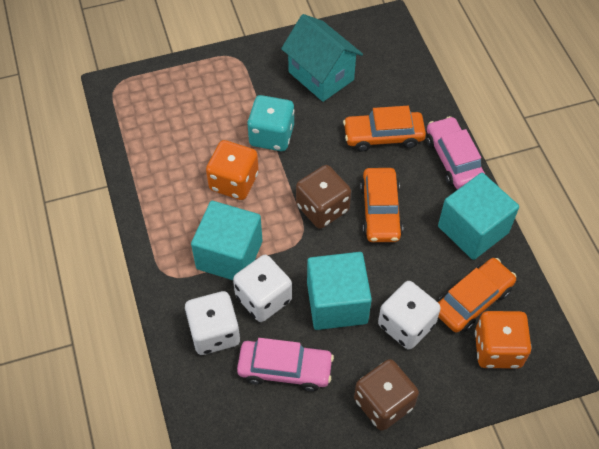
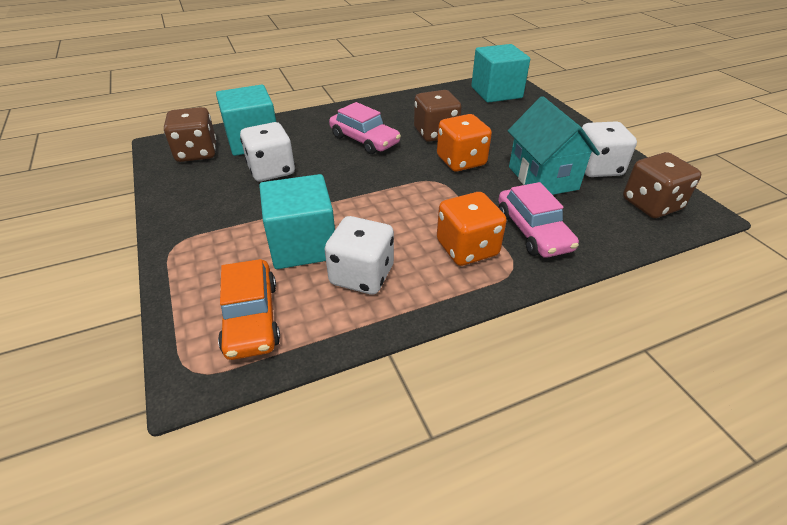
brown dice: [296,165,351,229] [354,359,419,431] = 2 -> [164,107,216,162] [414,90,462,142] [623,152,701,218] = 3
orange car: [343,106,426,152] [360,168,403,242] [437,258,517,333] = 3 -> [218,259,280,360] = 1
turquoise dice: [247,95,294,151] = 1 -> none = 0

